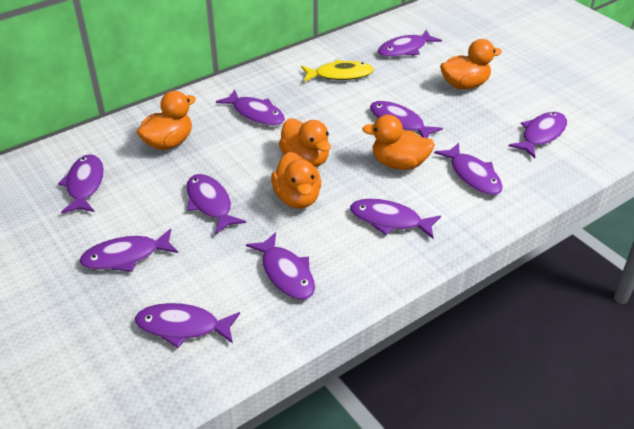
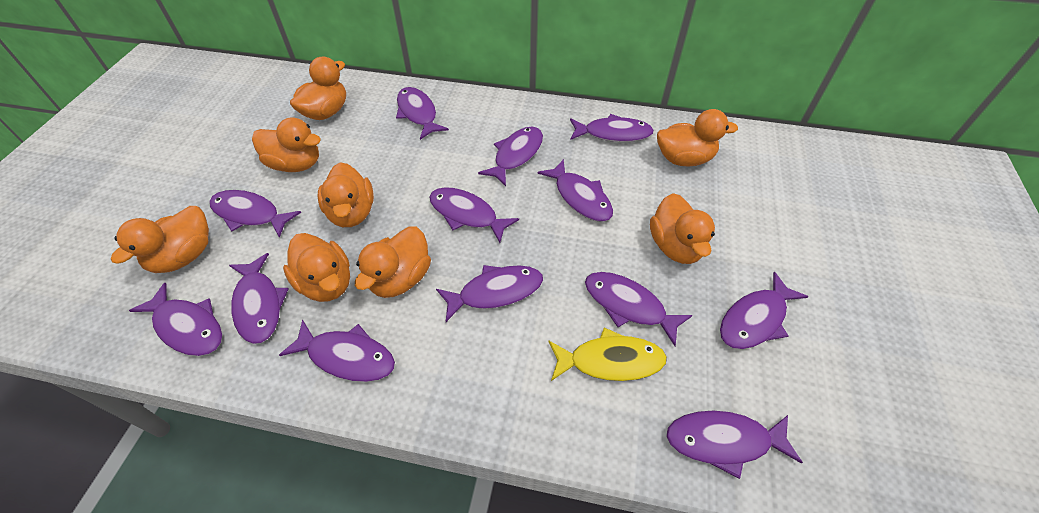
orange duck: [137,91,196,150] [271,152,321,209] [279,119,331,167] [362,115,435,170] [440,39,502,89] = 5 -> [111,206,209,273] [252,117,321,172] [283,233,350,302] [290,56,346,120] [317,162,374,227] [355,227,431,298] [650,193,715,264] [657,109,738,167] = 8
purple fish: [58,154,104,214] [79,229,178,272] [135,303,240,348] [186,174,246,235] [216,89,285,126] [246,232,315,300] [350,199,441,239] [370,101,443,138] [378,30,442,57] [434,143,503,195] [509,112,567,158] = 11 -> [129,283,222,356] [209,190,301,238] [229,253,288,344] [279,319,395,382] [396,87,449,140] [429,187,519,243] [436,265,543,322] [478,127,543,186] [538,159,613,222] [570,114,654,142] [585,272,693,346] [666,411,803,479] [720,272,809,349] = 13

